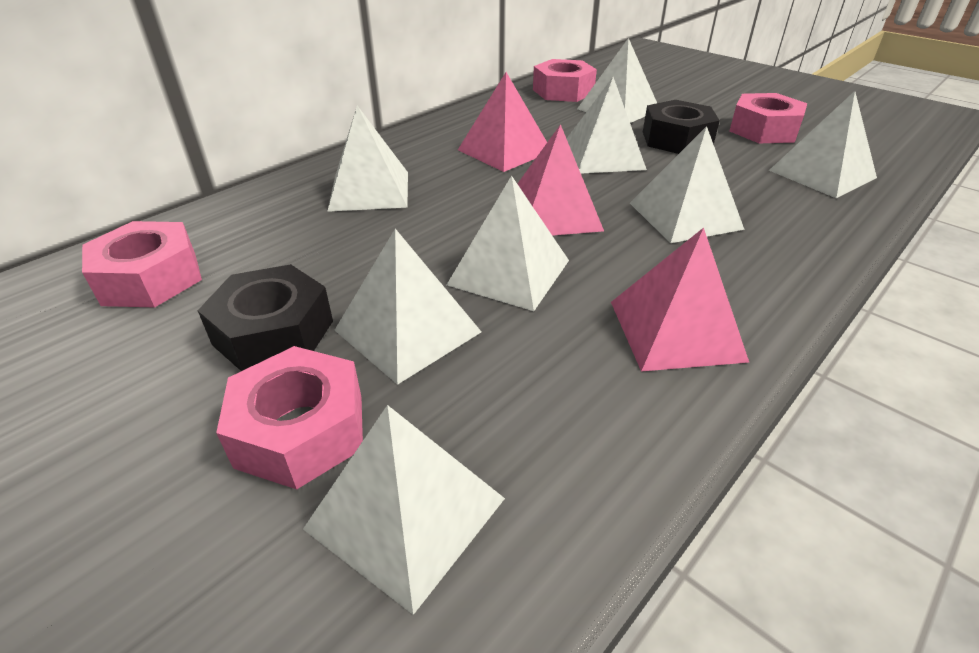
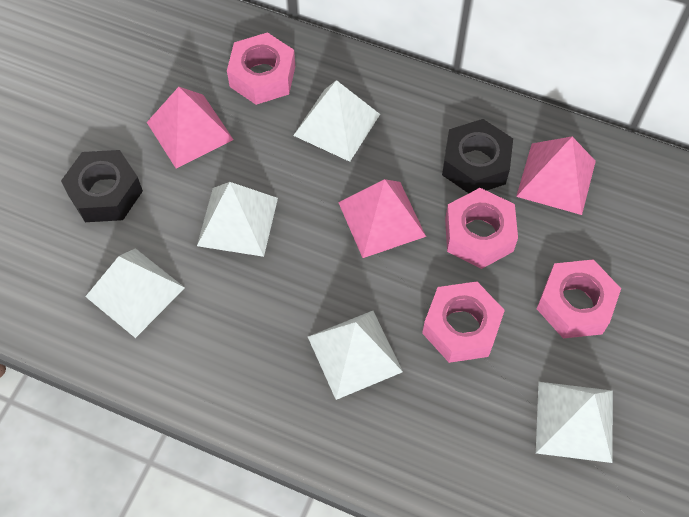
white pyramid: [303,405,505,615] [327,106,408,212] [335,229,481,385] [447,176,569,311] [567,77,647,174] [577,38,657,123] [630,126,745,243] [769,91,877,198] = 8 -> [85,248,185,338] [197,182,278,257] [293,80,380,162] [308,311,403,400] [536,382,613,463] = 5

